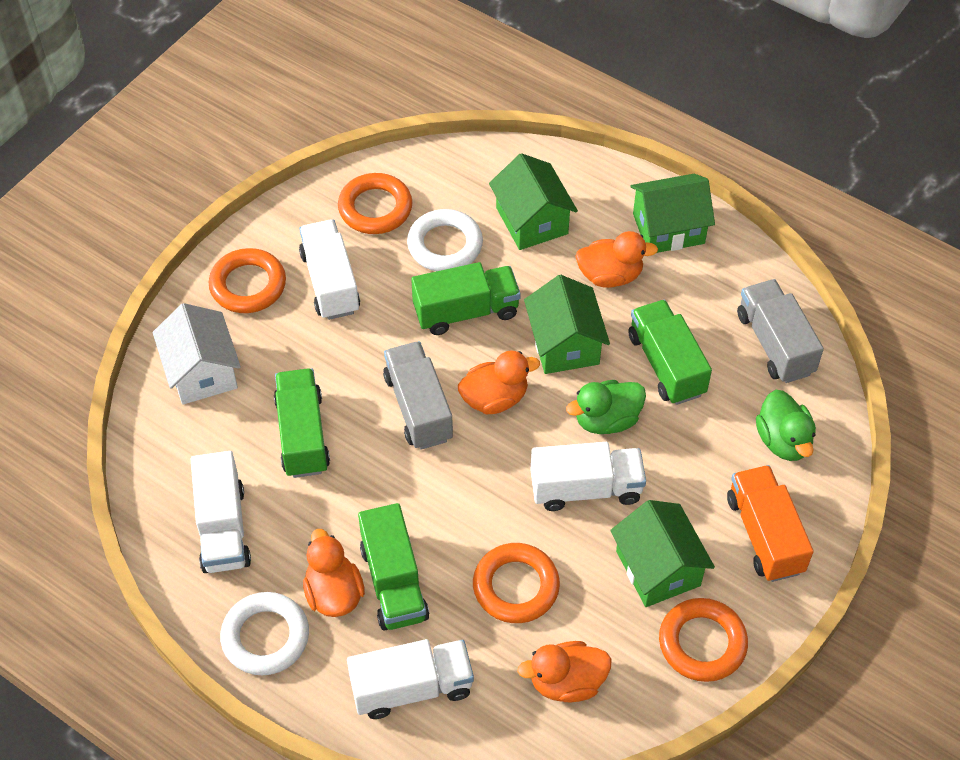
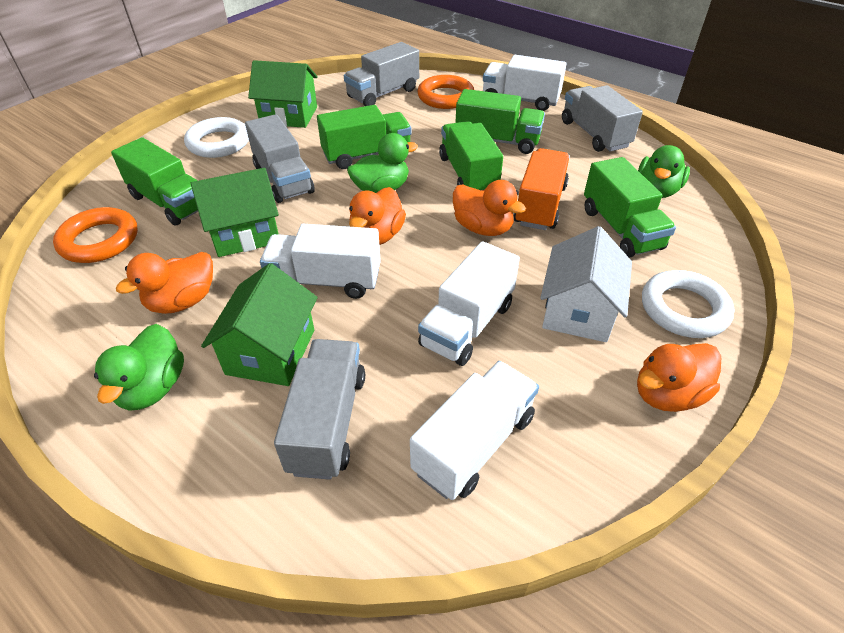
green duck: [566,380,646,434] [756,390,816,461] = 2 -> [94,324,184,411] [347,133,418,193] [638,145,690,198] = 3
green house: [489,153,578,250] [524,275,610,374] [610,500,715,607] [630,174,715,253] = 4 -> [191,168,279,257] [201,263,318,386] [248,60,318,128] = 3
green truck: [274,368,330,478] [358,503,429,631] [411,262,521,335] [629,300,712,405] = 4 -> [111,137,198,226] [317,105,412,169] [439,121,503,191] [455,89,545,154] [584,157,676,258] = 5
grey truck: [383,341,453,450] [737,279,824,383] = 2 -> [245,114,315,203] [274,339,365,480] [344,42,419,106] [562,85,643,152] = 4
orange ring: [209,248,286,313] [338,173,412,234] [473,543,560,623] [659,598,748,682] = 4 -> [53,207,138,263] [417,75,474,109] = 2

